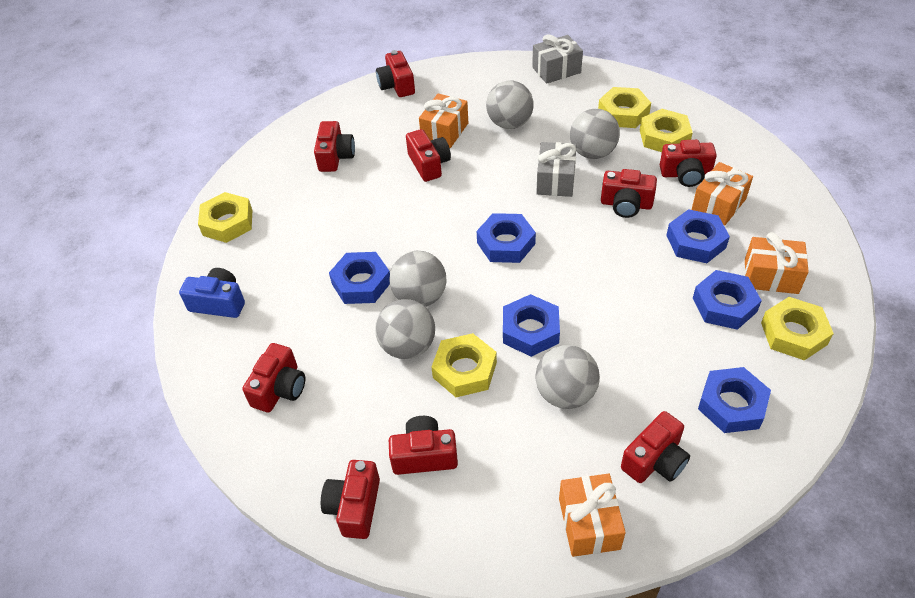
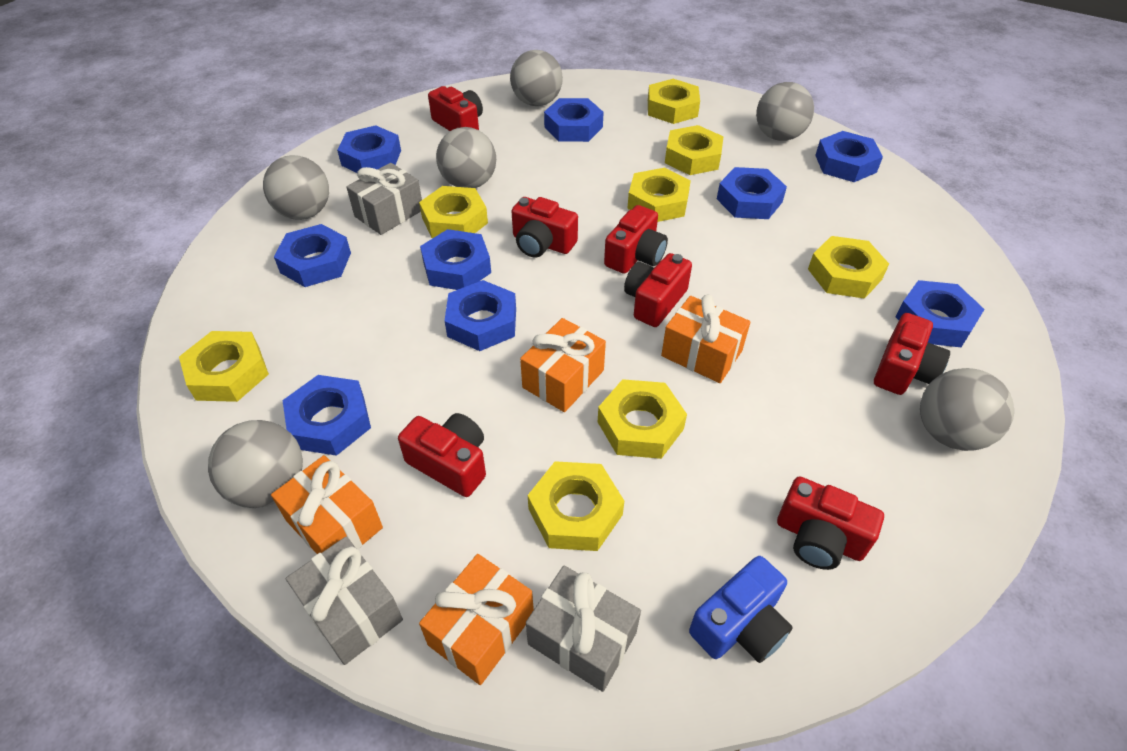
blue nut: [329,252,390,304] [477,213,536,263] [503,294,560,357] [666,209,730,263] [693,270,762,330] [698,367,771,433] = 6 -> [274,224,351,287] [282,375,371,456] [337,125,401,173] [420,229,491,290] [445,280,516,351] [544,98,604,142] [717,167,787,219] [815,131,883,182] [896,280,985,347] = 9
grey ball: [375,299,435,359] [389,251,447,307] [486,81,534,129] [536,345,600,409] [570,109,620,159] = 5 -> [208,420,303,508] [263,155,329,220] [436,127,496,188] [510,50,563,106] [756,82,814,141] [920,368,1014,451] = 6
grey gift: [532,34,583,84] [536,142,577,197] = 2 -> [286,536,403,665] [346,163,422,235] [526,565,641,692] = 3
red camera: [242,343,305,412] [314,121,355,172] [321,460,380,539] [376,50,415,97] [389,416,458,475] [406,129,451,182] [601,169,657,218] [621,411,690,483] [660,140,717,187] = 9 -> [398,413,486,497] [428,86,483,131] [511,197,578,258] [604,205,668,274] [624,253,692,327] [777,477,884,570] [874,313,950,395] = 7
yellow nut: [198,192,252,243] [431,333,497,397] [598,87,651,128] [640,109,693,152] [761,297,834,361] = 5 -> [179,331,269,402] [419,186,488,238] [528,461,624,551] [598,379,687,459] [627,168,691,222] [648,79,700,124] [665,125,724,175] [808,236,889,299] = 8

